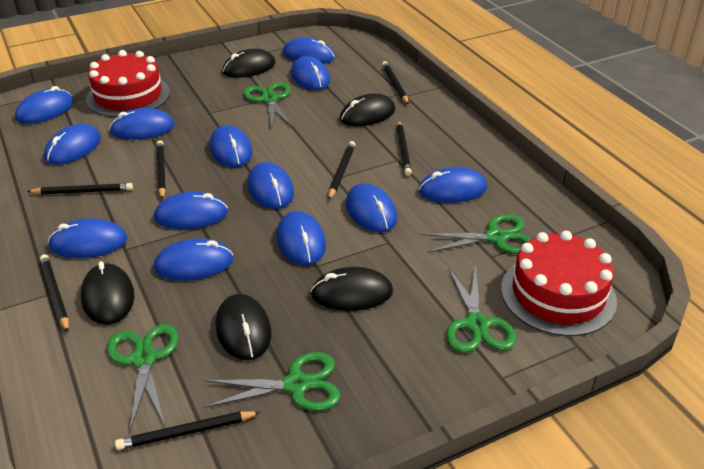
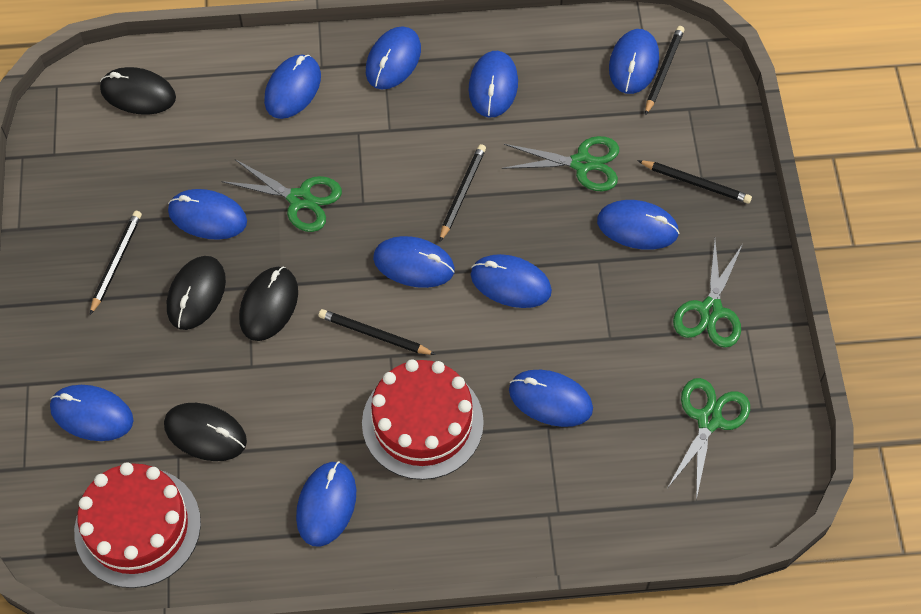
black mouse: [81,261,134,325] [215,294,271,360] [222,49,276,78] [311,267,393,311] [340,93,395,126] = 5 -> [100,67,176,115] [164,403,247,461] [167,256,226,330] [239,267,298,341] = 4
black pencil: [27,183,133,195] [40,254,69,332] [115,411,261,450] [157,140,166,200] [328,141,356,200] [382,61,409,104] [397,120,412,176] = 7 -> [90,211,142,315] [319,309,436,355] [440,144,486,242] [637,160,752,204] [645,26,685,115] = 5
blue mouse: [15,86,73,124] [44,124,101,165] [48,218,127,258] [109,108,175,140] [154,192,228,229] [154,238,234,281] [209,125,252,167] [247,162,294,209] [277,211,326,265] [283,37,335,64] [291,56,330,90] [346,183,397,233] [419,167,487,203] = 13 -> [50,385,134,441] [168,189,247,240] [264,55,321,119] [296,461,356,547] [366,26,421,90] [373,236,455,288] [469,51,518,118] [471,254,552,308] [509,370,593,427] [597,200,679,250] [609,29,659,94] = 11
green scissors: [107,324,179,431] [204,352,340,411] [243,82,293,129] [421,214,532,254] [446,264,516,353] = 5 -> [222,159,342,232] [502,136,619,191] [668,378,750,500] [673,240,743,348] = 4

